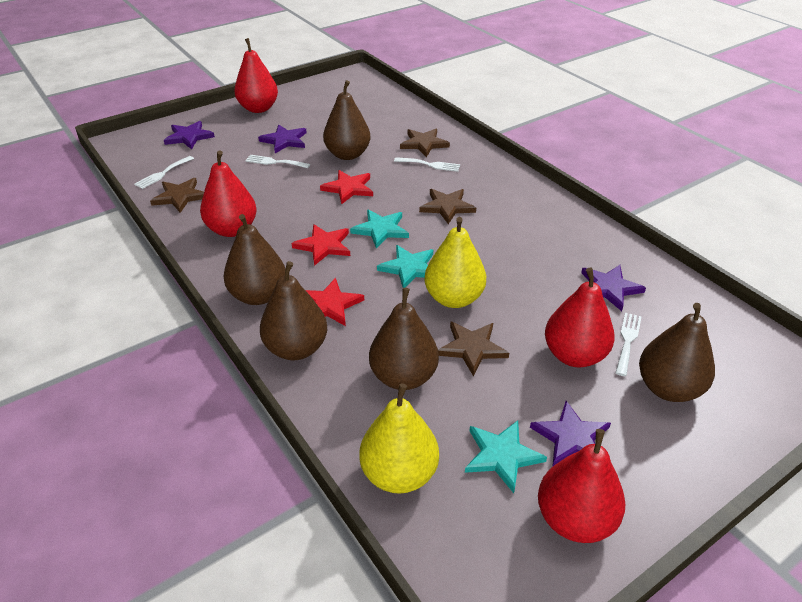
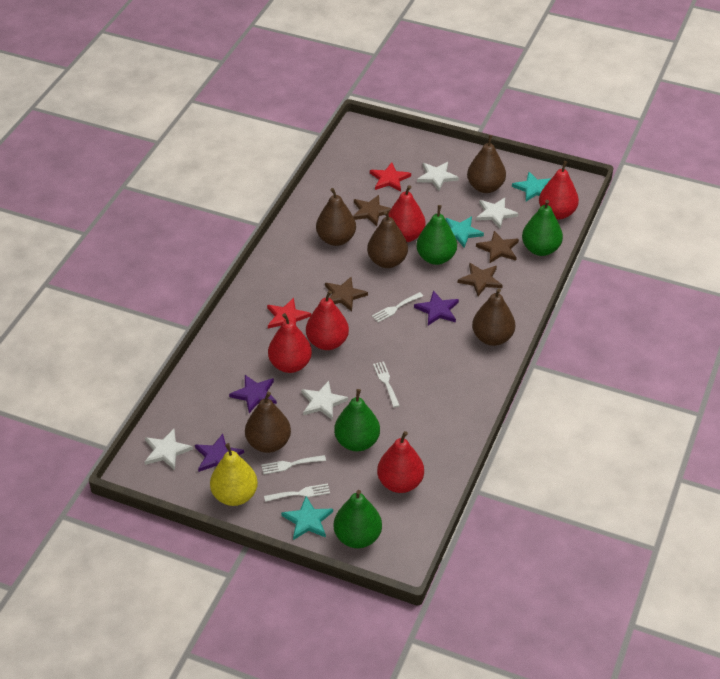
green pear: none = 0 -> [334,389,380,451] [334,490,382,548] [416,205,457,265] [522,200,563,256] = 4
purple star: [164,121,215,149] [258,125,307,153] [530,401,611,467] [581,265,646,311] = 4 -> [195,434,244,472] [229,375,277,413] [414,291,459,325] = 3
red pear: [200,150,257,237] [234,38,278,113] [538,429,625,543] [545,268,615,367] = 4 -> [268,313,312,373] [306,291,349,350] [377,431,424,493] [388,185,426,242] [539,161,579,219] = 5
red star: [291,224,350,266] [305,278,364,326] [320,170,373,204] = 3 -> [267,298,311,328] [370,162,411,192] = 2
white star: none = 0 -> [145,429,193,470] [301,381,348,420] [417,162,459,191] [476,198,518,228] = 4
yellow pear: [359,383,439,494] [424,217,486,308] = 2 -> [210,443,258,506] = 1

